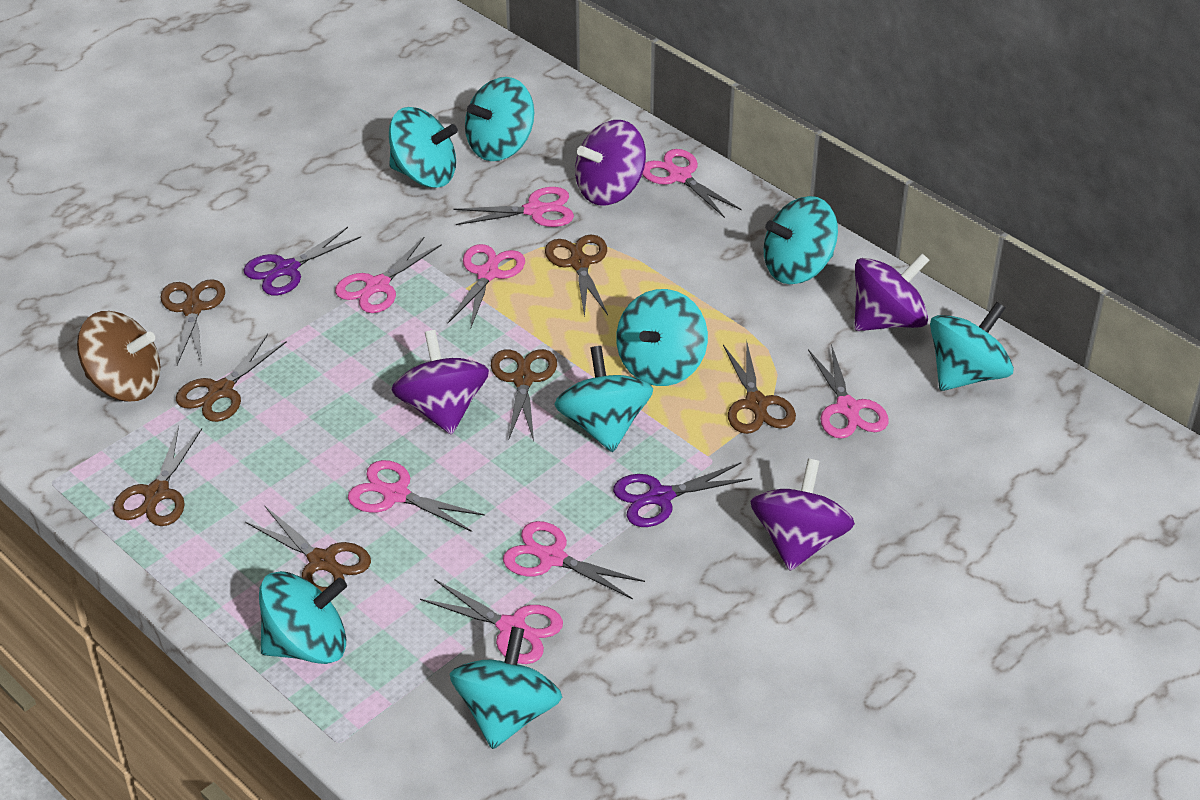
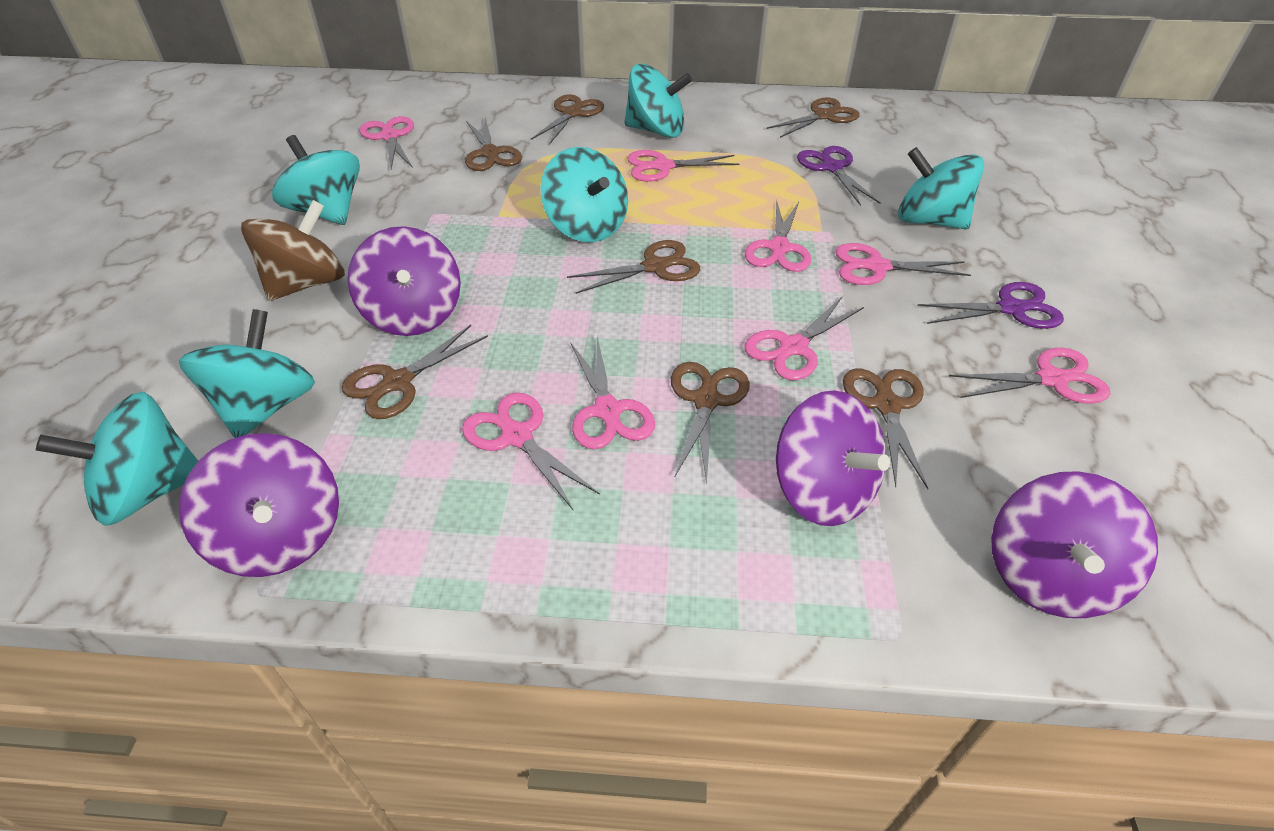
turquoise spinning top: [259,571,347,664] [389,107,458,188] [450,627,562,749] [465,77,534,161] [555,346,653,452] [616,289,708,386] [764,196,838,284] [930,302,1014,391] = 8 -> [36,392,198,526] [179,309,315,438] [272,135,360,225] [540,147,628,242] [624,64,692,138] [898,147,984,229] = 6

